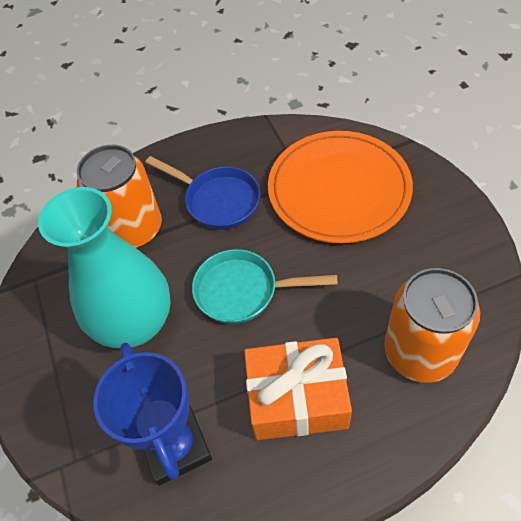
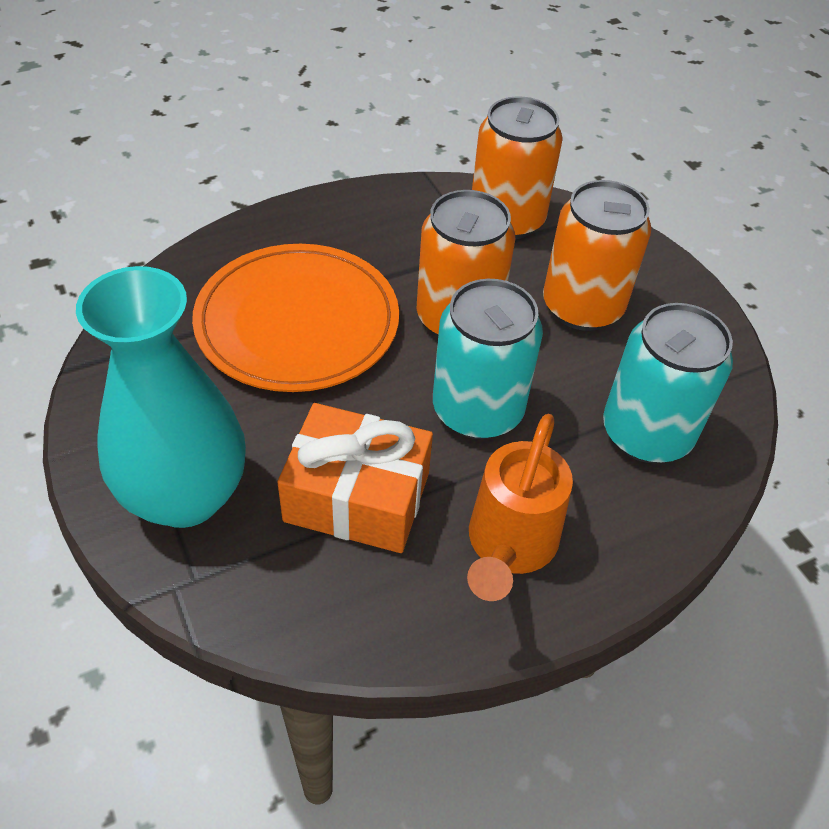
blue pan: [146,156,261,230] = 1 -> none = 0
blue trophy: [93,343,212,486] = 1 -> none = 0
orange can: [77,145,162,248] [384,268,480,383] = 2 -> [417,190,515,336] [472,96,563,239] [543,180,651,331] = 3
orange watering can: none = 0 -> [467,414,573,601] = 1
turquoise can: none = 0 -> [433,279,543,439] [603,303,733,463] = 2
turquoise pan: [192,249,338,324] = 1 -> none = 0

